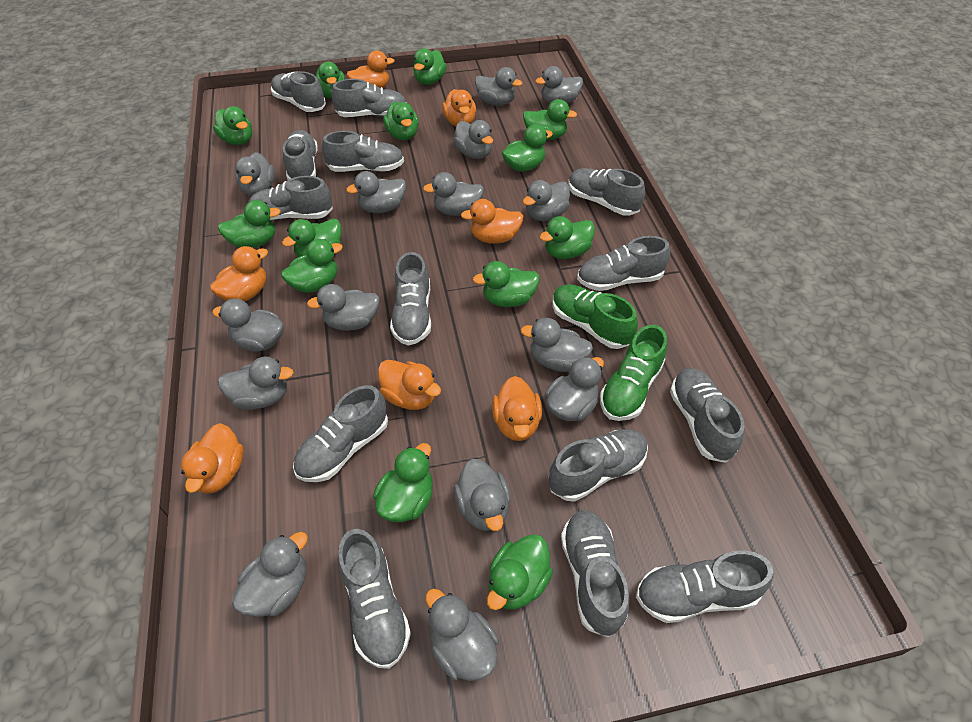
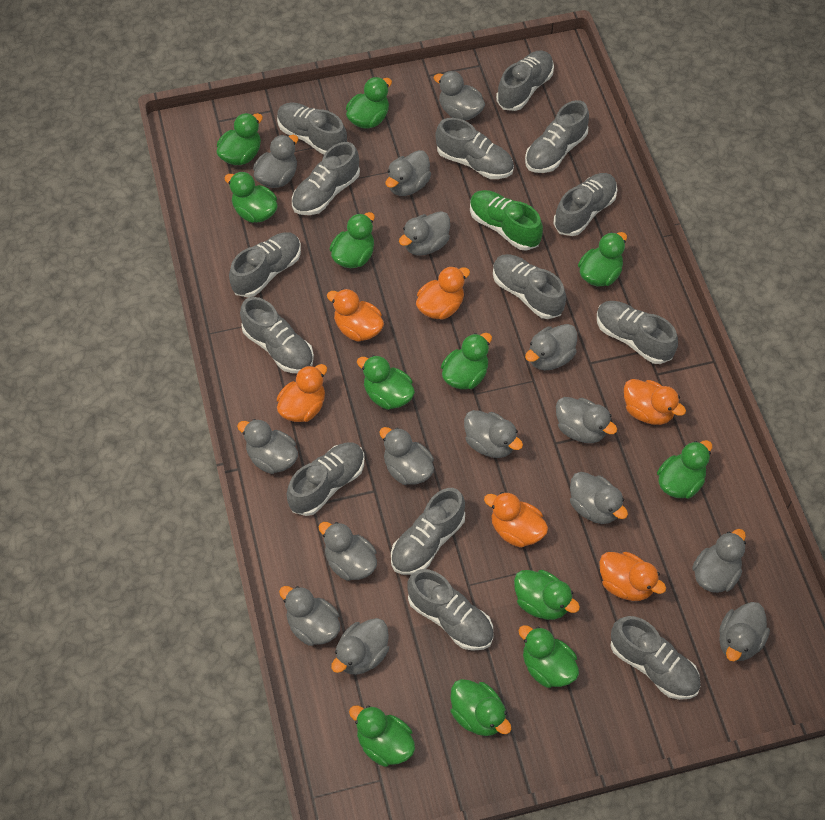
green duck: [213,106,252,145] [218,200,281,248] [281,239,343,293] [282,219,341,257] [316,62,345,98] [373,443,433,522] [383,102,419,140] [413,48,447,85] [473,261,540,307] [487,534,553,610] [502,124,553,172] [523,99,577,140] [540,216,595,259] = 13 -> [217,113,263,165] [225,171,278,223] [330,212,375,268] [346,77,392,129] [349,706,415,767] [357,355,415,410] [441,333,492,389] [450,679,511,736] [514,570,580,620] [518,625,579,688] [578,232,627,287] [657,440,712,499] = 12
green shoe: [552,284,638,349] [600,325,667,421] = 2 -> [470,190,543,251] = 1
orange duck: [181,423,244,494] [210,246,268,301] [347,51,395,88] [378,360,441,410] [442,89,476,126] [461,199,523,244] [492,376,542,441] = 7 -> [277,364,327,422] [327,289,384,342] [416,266,470,320] [484,492,548,548] [599,552,666,601] [624,379,686,425] = 6

